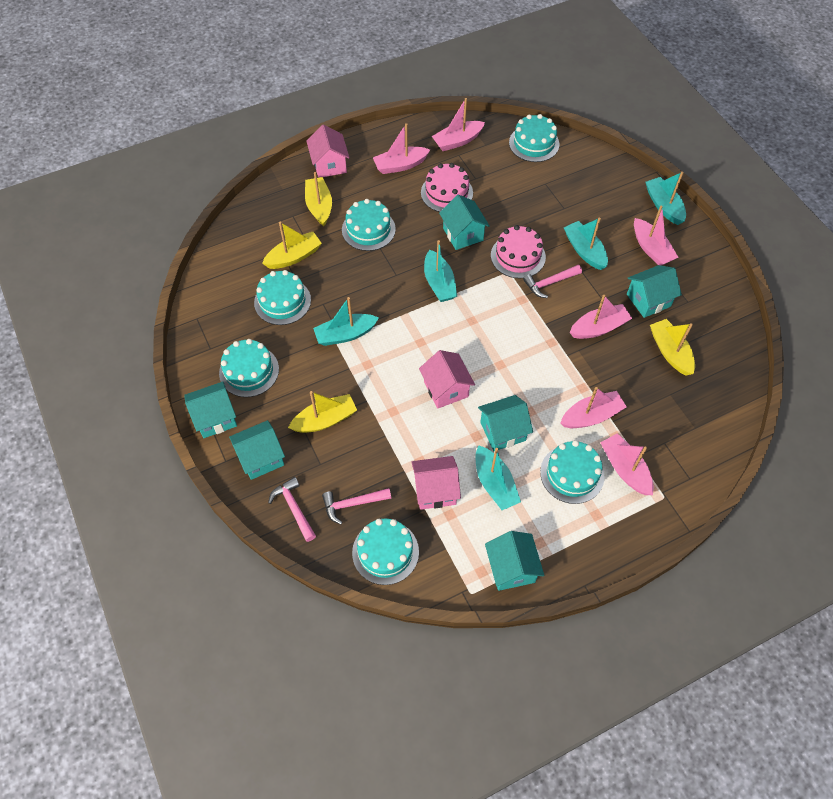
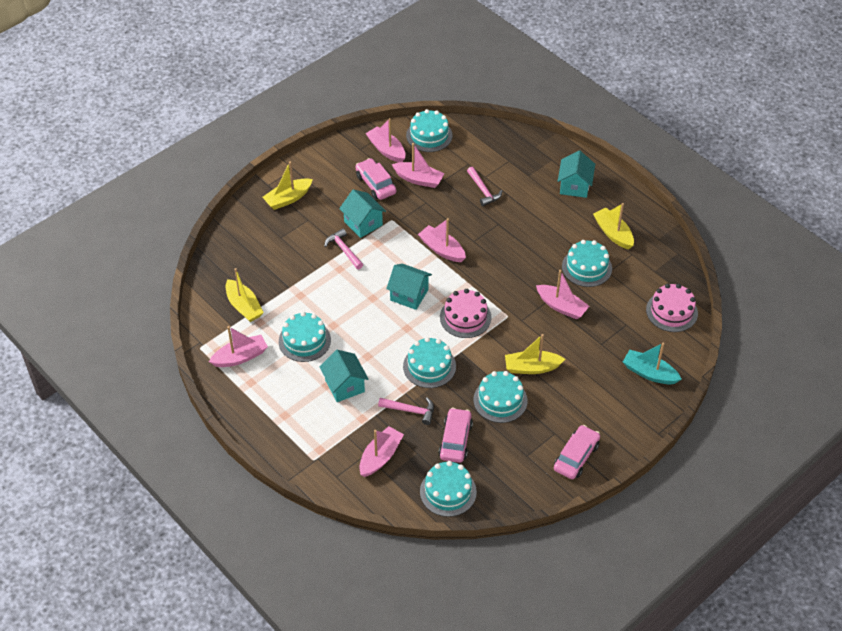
pink car: none = 0 -> [356,158,396,200] [439,408,473,463] [554,425,600,479] = 3
pink house: [306,125,350,178] [411,456,461,510] [419,350,475,409] = 3 -> none = 0
turquoise boat: [313,297,379,346] [424,240,457,302] [475,445,521,510] [564,217,608,270] [645,171,686,225] = 5 -> [623,343,682,384] = 1
turquoise house: [184,381,237,438] [229,420,285,480] [439,195,490,250] [478,395,533,451] [485,531,544,591] [627,265,682,318] = 6 -> [320,350,369,402] [339,189,386,238] [386,264,432,310] [558,151,595,198] = 4

